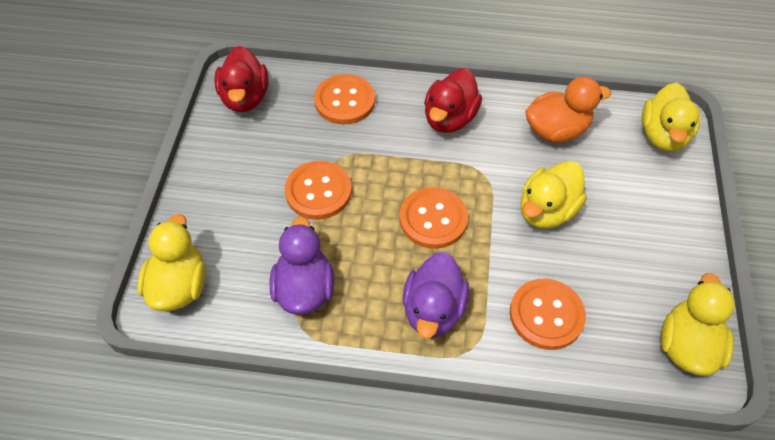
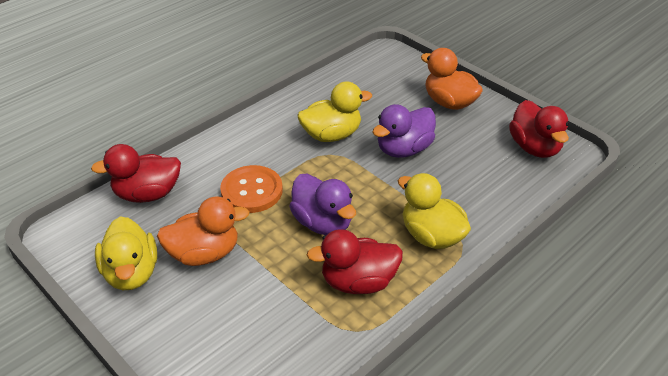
orange button: [285,161,352,220] [314,74,375,125] [400,187,468,249] [510,279,586,350] = 4 -> [220,165,283,213] = 1
orange duck: [525,77,611,143] = 1 -> [157,197,250,266] [421,48,483,110] = 2
red duck: [214,46,269,112] [424,68,482,133] = 2 -> [91,144,181,203] [307,229,403,294] [509,100,569,158] = 3
yellow duck: [137,214,206,311] [521,161,587,229] [642,83,701,151] [661,273,735,376] = 4 -> [95,217,157,290] [298,81,372,142] [398,173,471,249] = 3

